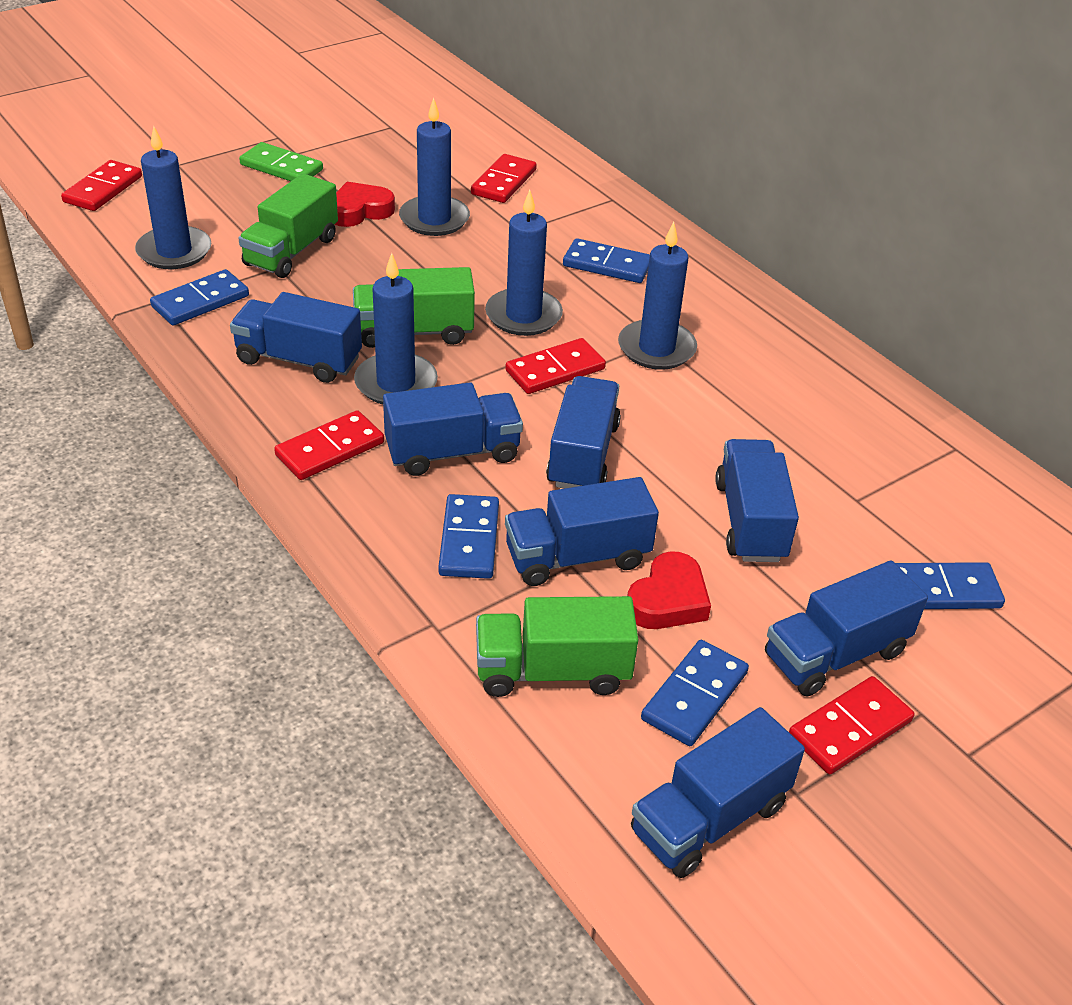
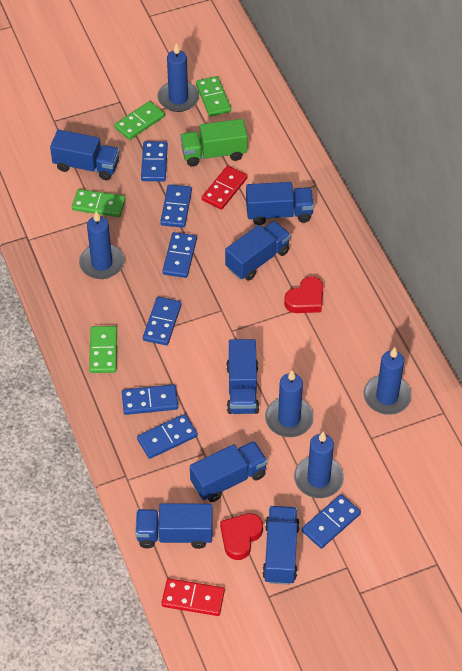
blue domino: [150,269,249,325] [438,494,499,579] [563,238,650,283] [641,640,749,746] [895,562,1005,609] = 5 -> [122,384,178,415] [137,414,198,459] [141,141,168,181] [143,297,182,345] [160,184,192,228] [162,232,197,278] [302,494,361,549] = 7
green domino: [239,142,323,181] = 1 -> [72,189,126,217] [89,326,117,373] [114,101,165,140] [196,76,231,117] = 4
green truck: [239,173,338,278] [353,267,475,348] [476,596,638,697] = 3 -> [181,119,248,166] = 1
red domino: [61,160,142,211] [274,410,384,480] [471,154,537,203] [505,338,606,394] [789,676,914,774] = 5 -> [161,578,225,616] [202,166,248,210] = 2

